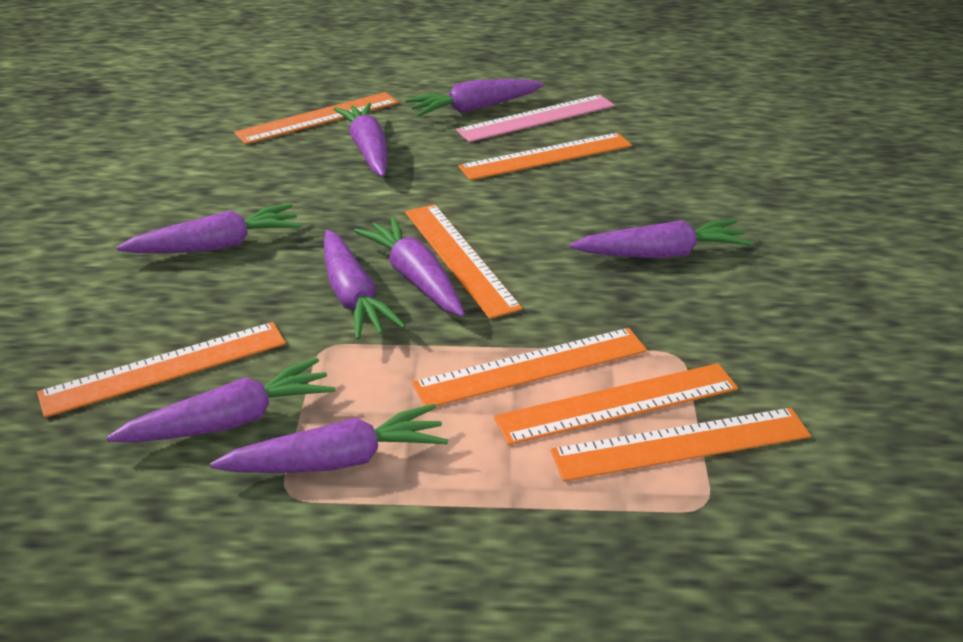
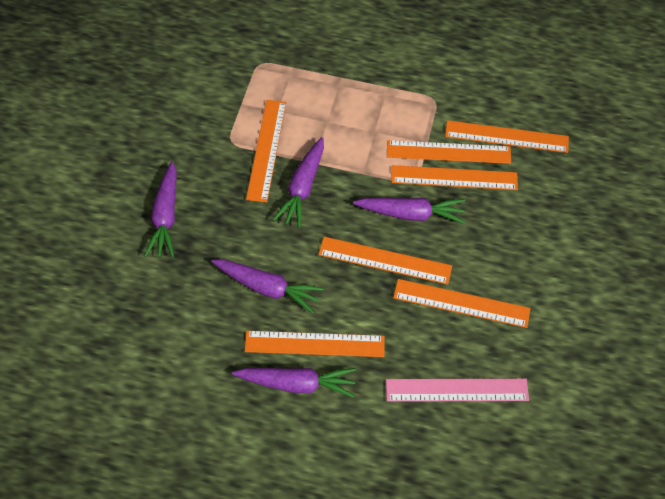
purple carrot: [107,358,335,442] [117,204,301,253] [210,404,448,473] [324,230,406,340] [334,103,388,177] [354,217,464,317] [405,79,544,117] [569,219,752,258] = 8 -> [144,162,177,258] [211,259,324,313] [232,368,356,398] [273,137,324,228] [353,198,465,224] = 5

